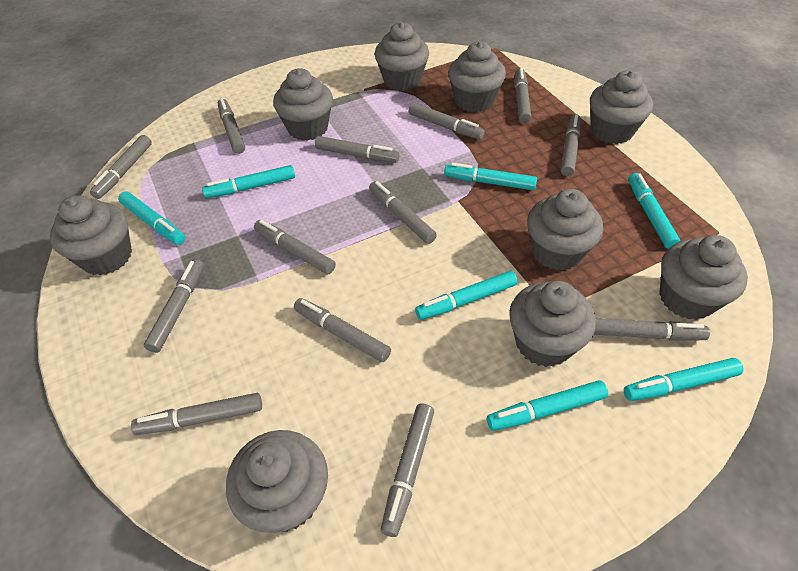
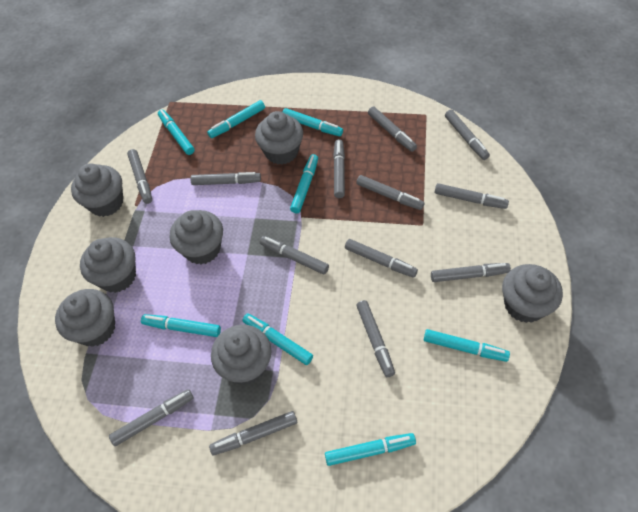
grey cupcake: [50,195,132,275] [226,430,328,533] [273,68,333,141] [375,22,429,91] [448,41,506,112] [509,281,596,367] [527,189,603,271] [590,70,653,144] [659,235,748,320] = 9 -> [55,289,115,347] [71,163,123,217] [80,237,136,293] [170,210,223,265] [211,325,272,385] [255,111,303,165] [502,264,563,323] = 7
turquoise marker: [118,192,185,245] [202,165,295,198] [415,271,517,320] [444,163,537,190] [487,380,608,431] [624,358,743,401] [628,173,680,249] = 7 -> [141,314,221,337] [158,109,195,155] [207,100,265,138] [243,314,313,365] [282,108,343,137] [290,154,318,213] [325,433,416,466] [424,329,510,362] = 8

